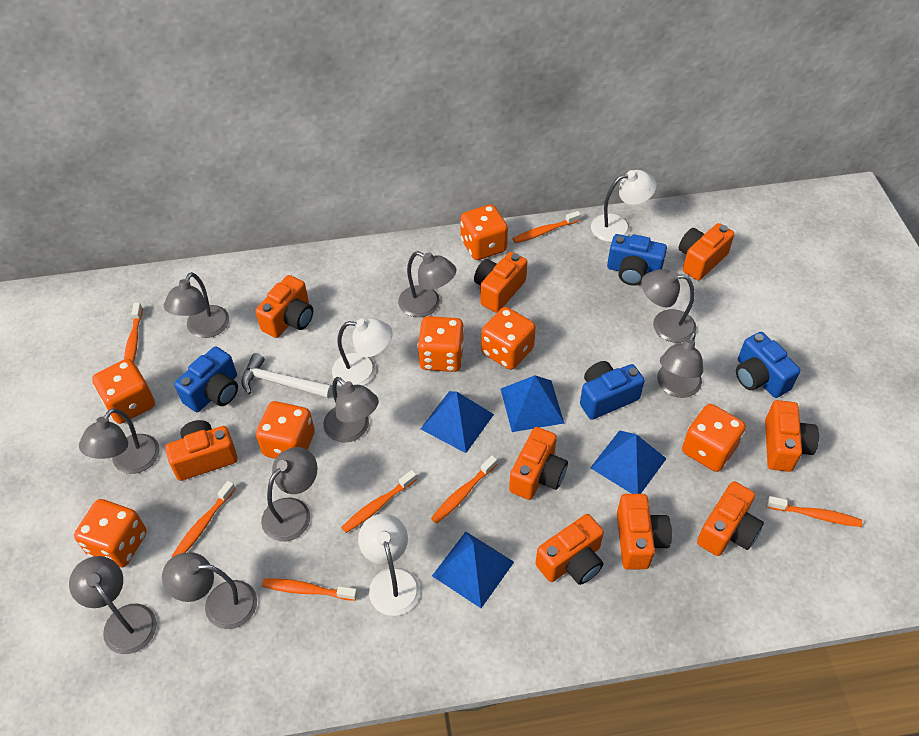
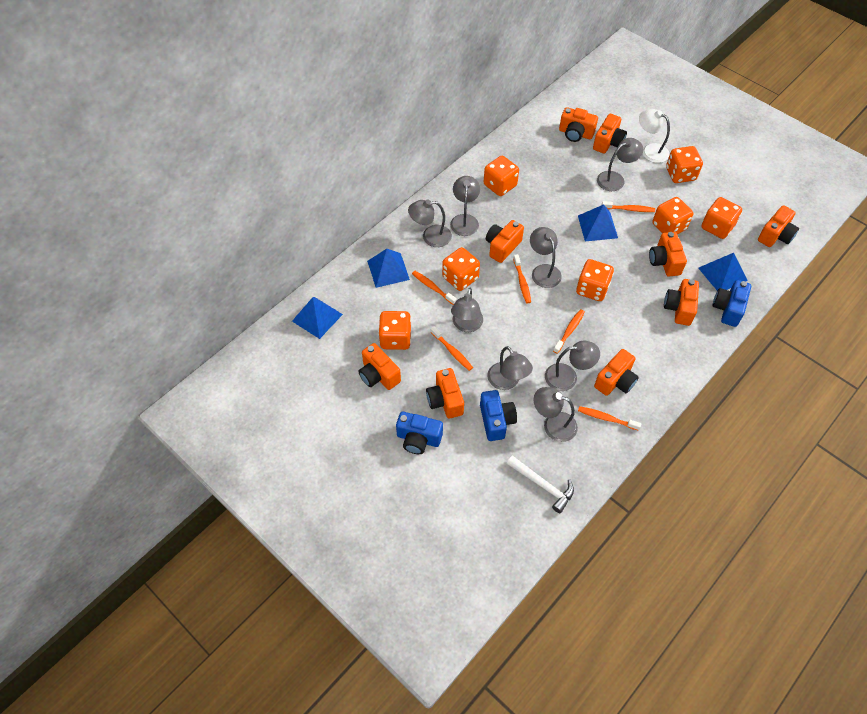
blue camera: [174,346,238,412] [580,361,645,420] [607,234,667,286] [736,332,800,398] = 4 -> [396,412,443,454] [480,390,517,441] [712,280,751,327] = 3
grey lamp: [69,556,157,654] [79,408,160,474] [162,552,257,629] [164,272,229,338] [261,447,318,542] [323,377,379,443] [398,251,456,317] [641,269,696,343] [657,332,703,398] = 9 -> [408,199,452,247] [450,176,480,236] [451,288,483,332] [487,346,533,390] [530,227,562,288] [534,387,578,442] [545,341,600,391] [597,138,643,191] = 8
orange toothbrush: [124,303,143,362] [172,481,236,557] [262,578,357,601] [341,470,417,533] [431,456,497,523] [513,211,581,243] [767,496,862,527] = 7 -> [412,271,457,305] [431,326,473,371] [513,254,531,303] [553,309,585,354] [578,406,641,431] [602,201,655,212] = 6
white lamp: [332,318,393,386] [358,514,420,616] [591,170,657,242] = 3 -> [639,109,670,163] = 1

